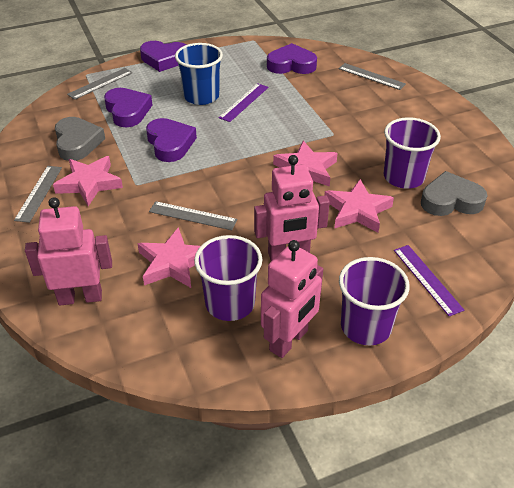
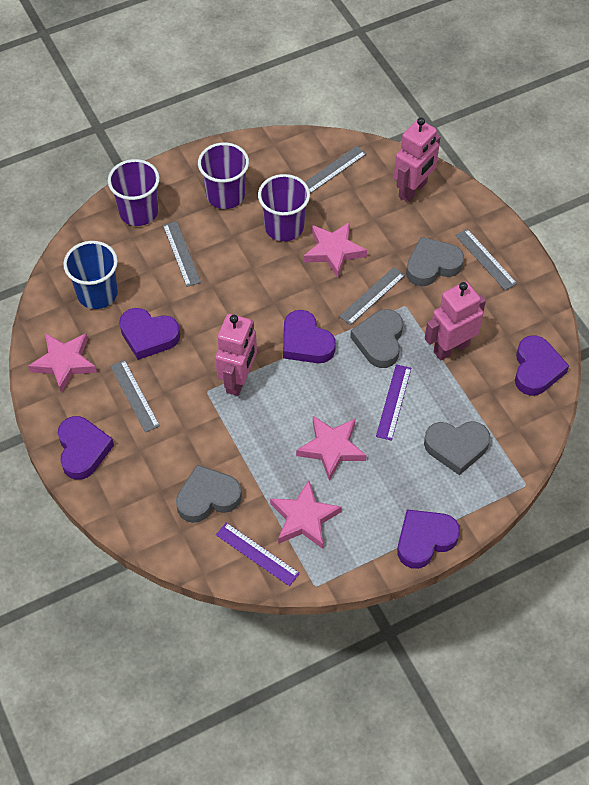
grey heart: [55,117,105,161] [421,171,487,216] = 2 -> [176,465,242,523] [350,309,403,368] [406,237,464,286] [424,421,490,475] = 4
grey ruler: [14,166,62,223] [67,68,133,100] [149,201,238,230] [339,63,406,90] = 4 -> [110,360,160,433] [163,221,201,287] [305,146,366,194] [339,267,405,325] [456,229,517,290] = 5
purple heart: [104,88,152,127] [140,41,186,72] [146,118,197,162] [267,43,317,74] = 4 -> [58,416,114,480] [119,308,180,360] [283,310,336,363] [397,510,460,569] [515,335,569,396] = 5

